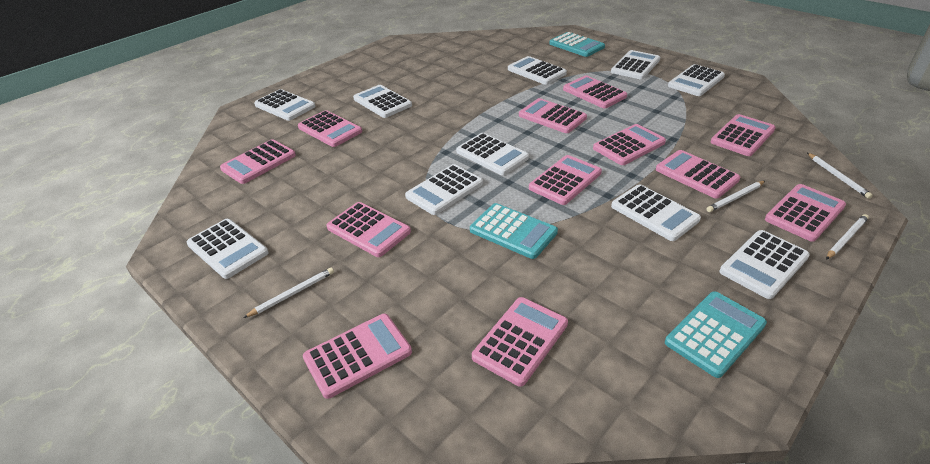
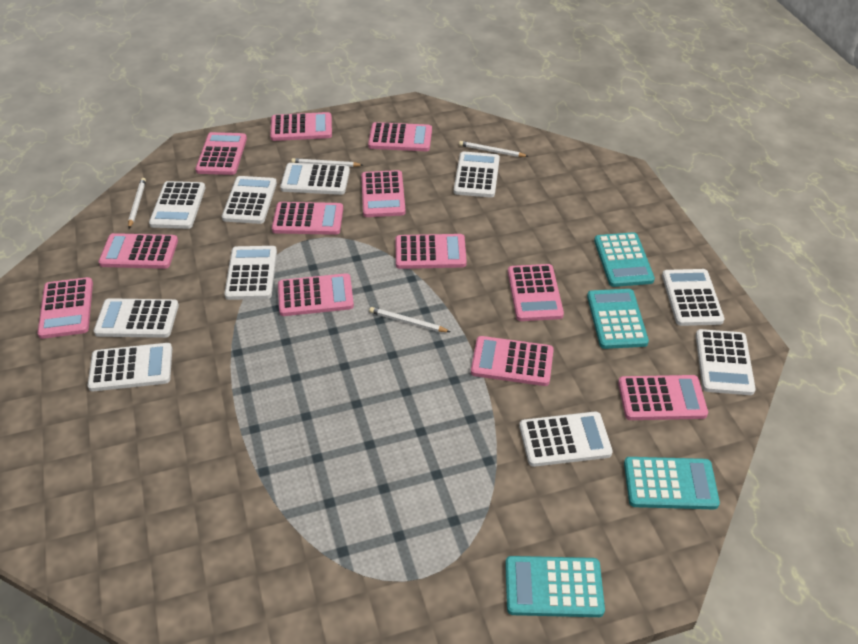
turquoise calculator: [470,203,558,259] [549,32,605,57] [665,291,767,378] = 3 -> [505,556,605,617] [587,289,649,349] [594,232,655,287] [624,457,720,509] = 4

